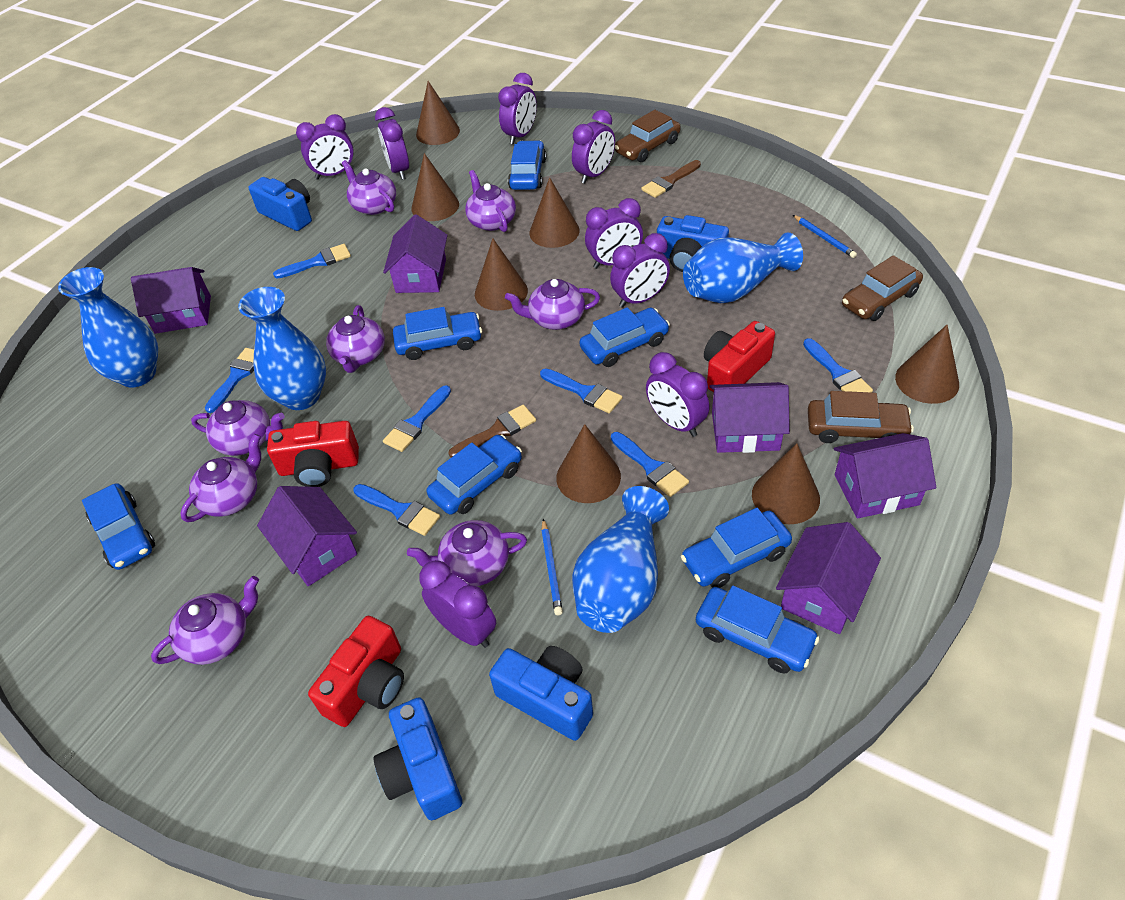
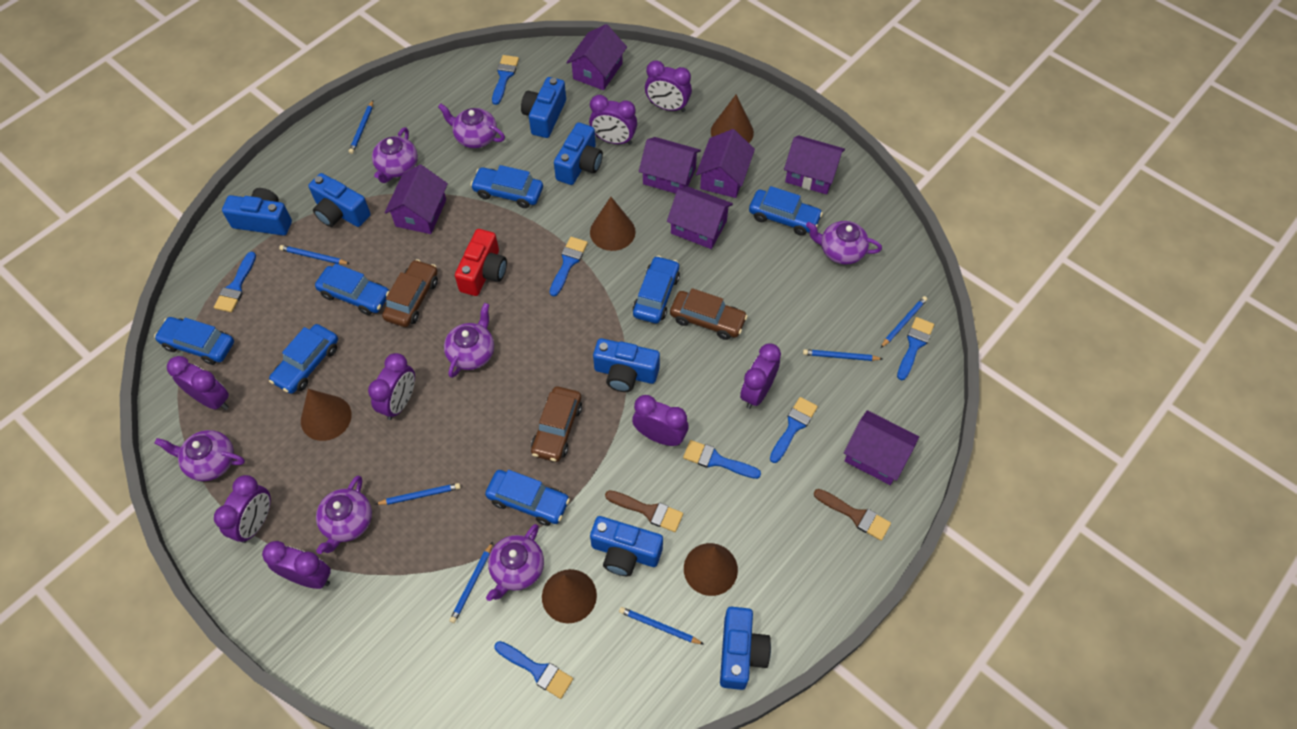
blue camera: [249,177,312,231] [374,697,462,820] [489,646,593,741] [657,215,729,272] = 4 -> [222,188,292,235] [308,173,371,227] [521,77,566,138] [554,122,603,185] [590,516,663,576] [593,338,660,392] [720,607,771,690] = 7
blue pencil: [541,519,563,615] [793,215,857,258] = 2 -> [279,245,350,264] [349,100,373,154] [376,483,461,505] [449,542,493,623] [619,607,704,645] [803,349,882,361] [881,296,927,348] = 7
blue vase: [58,267,158,387] [238,287,326,410] [572,486,669,633] [683,232,803,303] = 4 -> none = 0
brown cone: [411,153,459,221] [416,81,460,145] [475,238,528,311] [529,177,580,248] [556,424,621,503] [752,443,820,524] [895,325,959,404] = 7 -> [301,389,352,441] [542,569,597,623] [590,197,636,251] [684,543,738,596] [711,95,754,143] = 5
purple house: [131,267,211,334] [257,486,357,586] [383,214,448,293] [709,382,790,453] [776,522,881,634] [834,433,936,519] = 6 -> [384,165,448,234] [566,24,627,90] [639,137,701,194] [667,186,733,249] [696,129,755,198] [784,135,845,194] [844,410,919,485] = 7
purple teapot: [151,576,259,665] [180,434,261,522] [191,400,285,456] [326,305,385,373] [342,160,396,215] [407,520,527,586] [465,170,516,232] [505,279,600,330] = 8 -> [155,430,245,481] [316,476,372,554] [372,127,418,183] [438,103,505,148] [444,303,494,378] [486,524,544,601] [806,221,882,264] = 7
red camera: [267,421,359,487] [308,616,404,727] [704,321,775,392] = 3 -> [455,229,507,296] = 1

